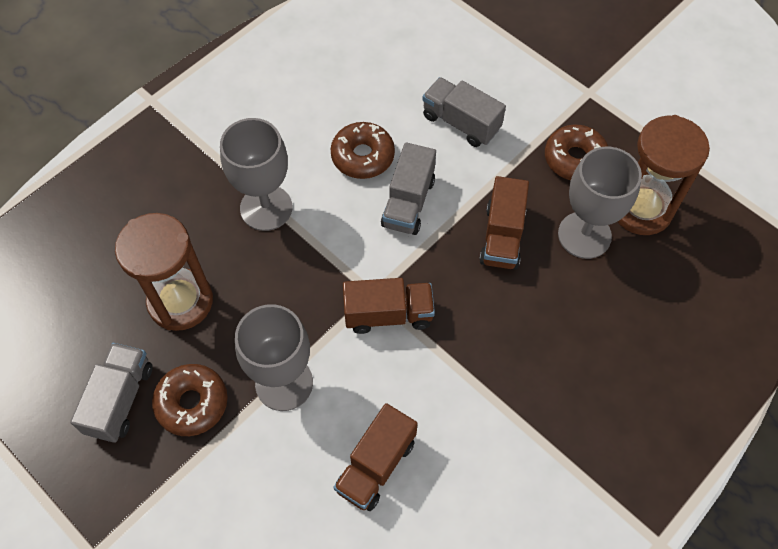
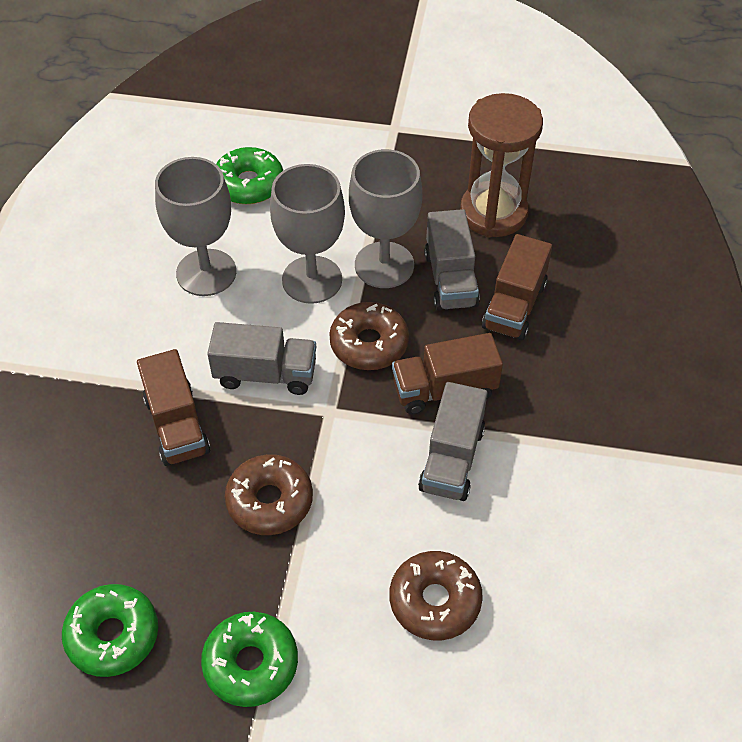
brown hourglass: [115,213,213,331] [618,115,710,235] = 2 -> [460,93,543,238] = 1
green donut: none = 0 -> [62,584,158,677] [201,612,298,707] [216,147,283,204] = 3

